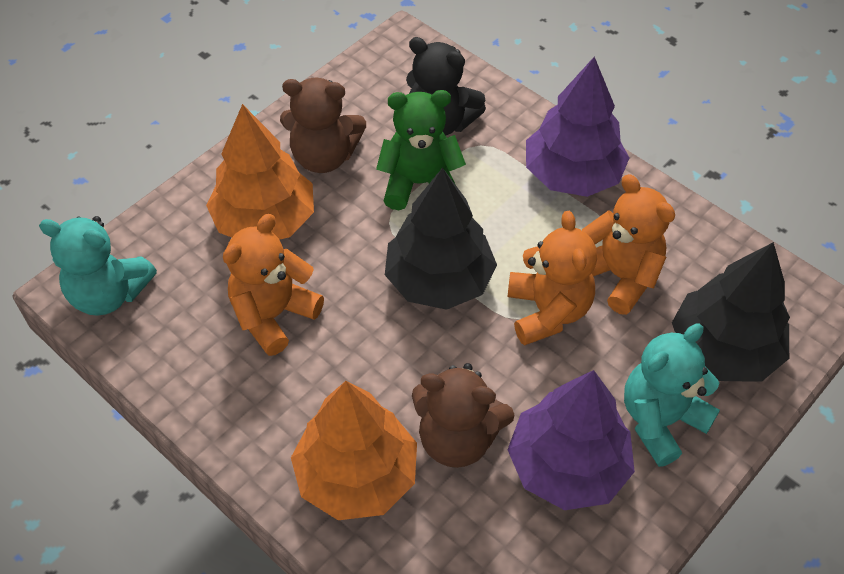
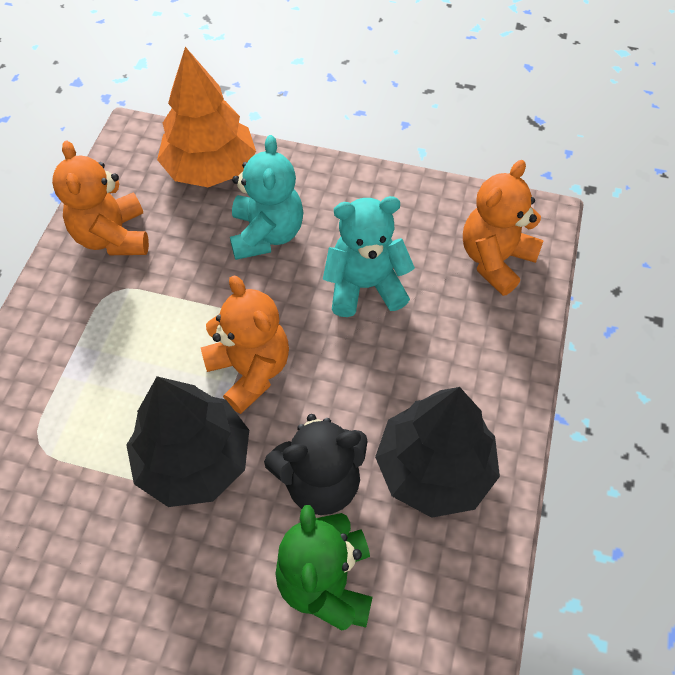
brown teddy bear: [280,78,366,173] [412,363,515,468] = 2 -> none = 0
orange tree: [206,104,314,240] [291,381,417,520] = 2 -> [157,47,256,187] = 1
purple tree: [508,370,635,510] [526,57,629,197] = 2 -> none = 0

